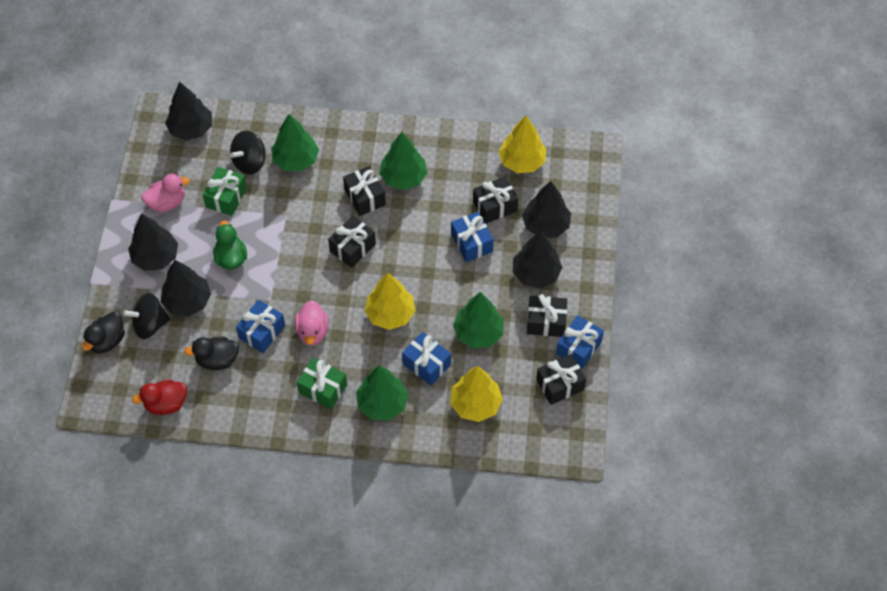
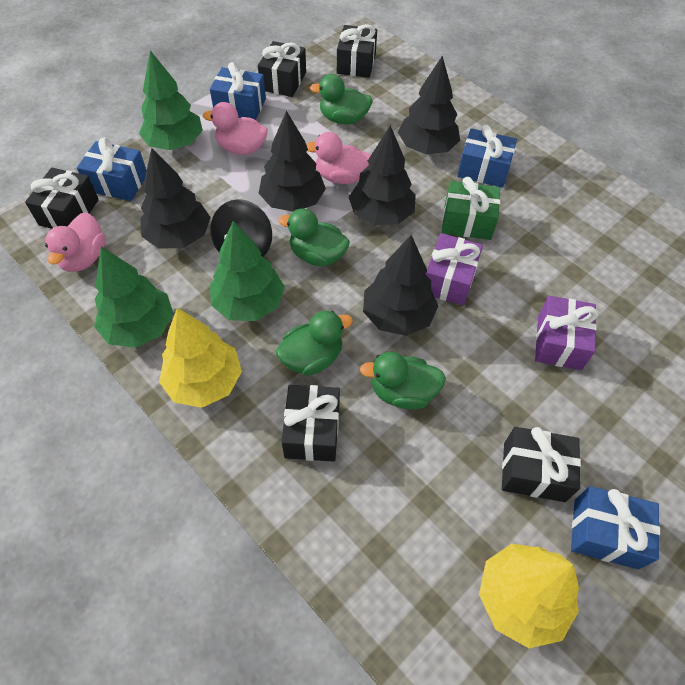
black duck: [82,312,125,354] [184,337,239,370] = 2 -> none = 0
black spinning top: [122,293,170,339] [230,131,266,174] = 2 -> [211,199,272,257] = 1
green duck: [213,220,247,269] = 1 -> [276,310,353,376] [278,208,350,266] [310,74,373,124] [360,352,446,409] = 4
green gift: [203,167,247,216] [297,357,347,409] = 2 -> [442,177,500,240] = 1
green tree: [271,114,319,171] [356,365,408,420] [379,132,428,190] [453,292,504,348] = 4 -> [94,246,174,348] [139,50,203,150] [210,221,285,321] = 3
pink duck: [142,174,190,212] [295,300,329,346] = 2 -> [45,212,106,272] [203,102,268,155] [306,132,371,184] = 3
purple gift: none = 0 -> [426,233,483,306] [535,296,598,370] = 2
red duck: [132,379,187,415] = 1 -> none = 0
yellow tree: [364,273,415,330] [450,366,503,422] [499,116,546,173] = 3 -> [159,308,242,408] [479,544,579,648] = 2

